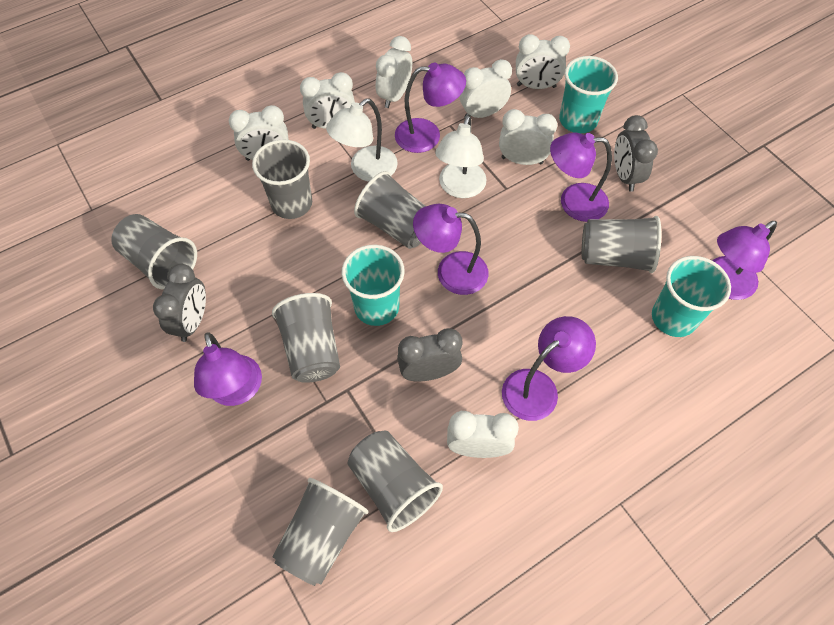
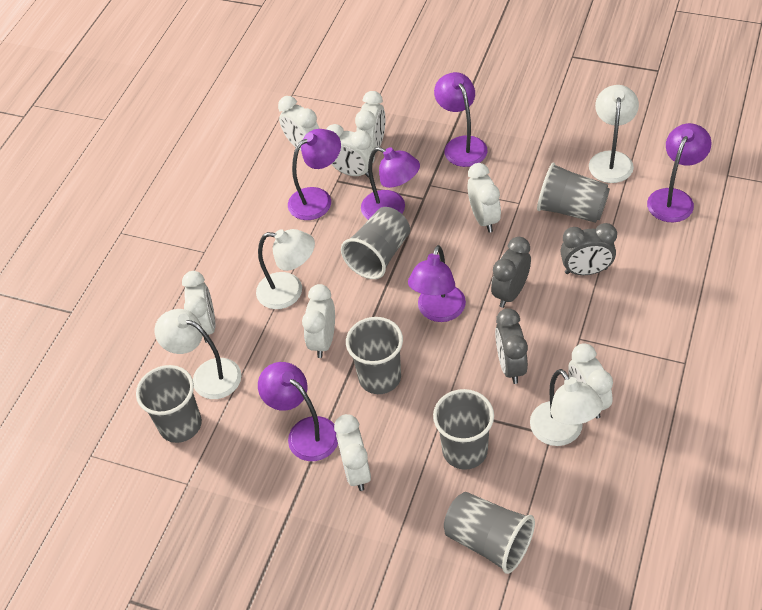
grey cup: [111,214,197,290] [252,139,312,219] [272,293,340,383] [272,478,369,586] [348,431,443,532] [354,171,426,249] [582,216,661,273] = 7 -> [136,365,202,443] [341,207,410,279] [346,317,403,394] [433,389,494,470] [444,492,535,574] [537,162,610,223] = 6
turquoise cup: [342,245,405,326] [559,56,618,133] [652,256,731,337] = 3 -> none = 0
white clock: [229,105,289,161] [300,72,355,129] [376,36,412,108] [447,411,519,458] [460,59,512,118] [499,109,557,165] [516,34,570,89] = 7 -> [182,271,215,343] [278,96,320,151] [302,284,335,358] [326,124,375,177] [334,414,371,491] [355,91,386,149] [468,163,501,233] [568,343,613,418] = 8
white lamp: [326,98,398,182] [435,115,487,198] = 2 -> [155,309,241,399] [256,229,315,309] [530,369,603,446] [589,85,639,183] = 4

